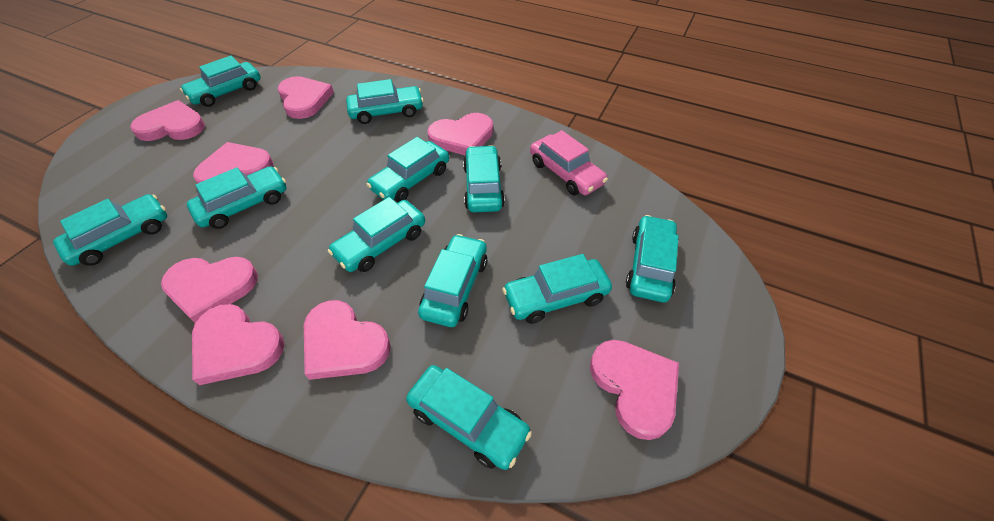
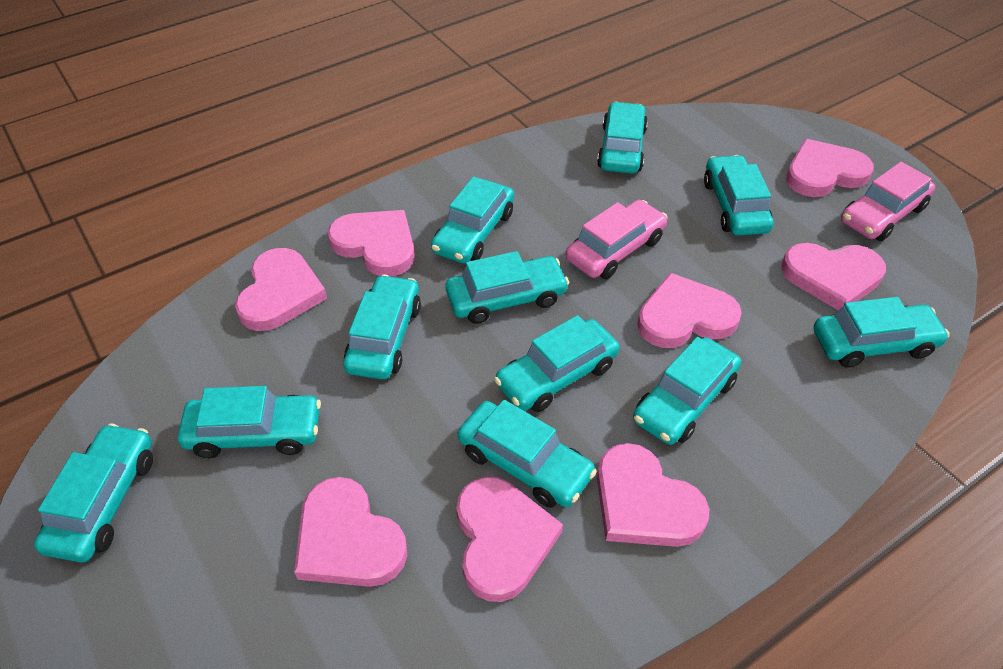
pink car: [530,130,608,195] = 1 -> [566,200,668,279] [841,162,935,241] = 2

